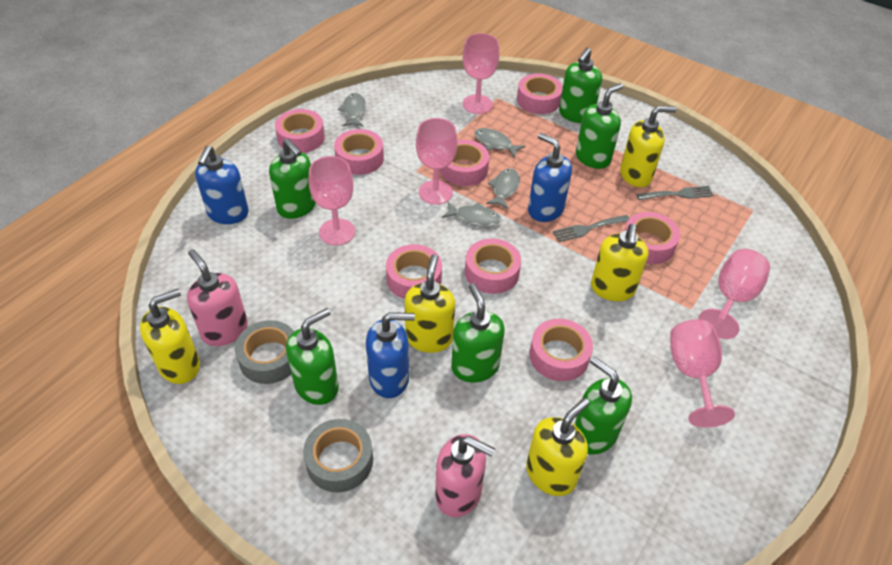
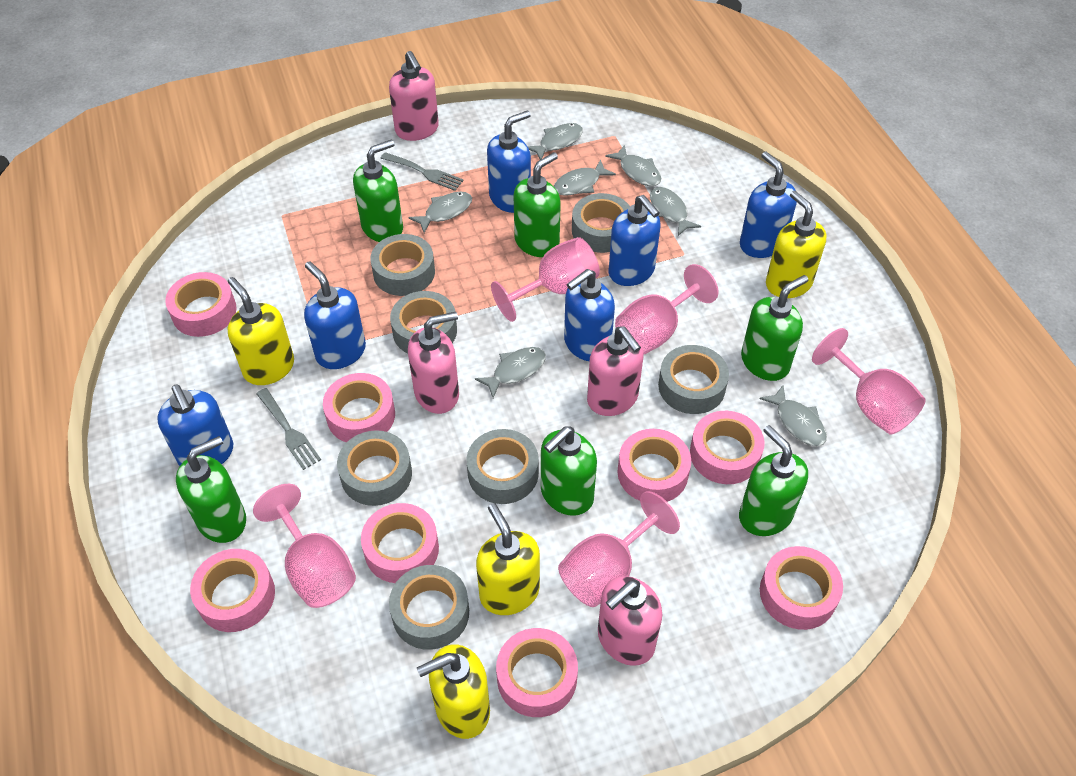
blue soap dispenser: [195,146,249,224] [366,312,415,398] [528,133,572,222] = 3 -> [157,384,233,466] [304,261,366,369] [487,110,531,213] [564,269,615,361] [608,195,660,286] [740,151,797,258] = 6
grey fish: [337,93,366,127] [442,202,501,227] [474,128,526,158] [486,168,520,209] = 4 -> [408,191,472,233] [475,347,546,398] [527,123,583,160] [554,159,616,196] [605,145,661,186] [650,187,701,236] [760,385,827,446] = 7
grey tape: [235,320,294,384] [303,419,373,492] = 2 -> [337,430,412,506] [370,234,435,296] [389,565,469,650] [390,291,457,353] [467,429,539,504] [572,193,630,253] [658,345,729,414] = 7
pink soap dispenser: [187,249,248,346] [435,434,495,517] = 2 -> [389,51,439,141] [408,312,459,414] [587,326,644,416] [598,576,662,666] = 4
yellow soap dispenser: [140,289,200,384] [405,254,455,353] [526,398,590,496] [591,224,649,301] [620,106,677,187] = 5 -> [227,277,294,385] [417,644,490,739] [476,503,540,615] [766,191,826,298] = 4

